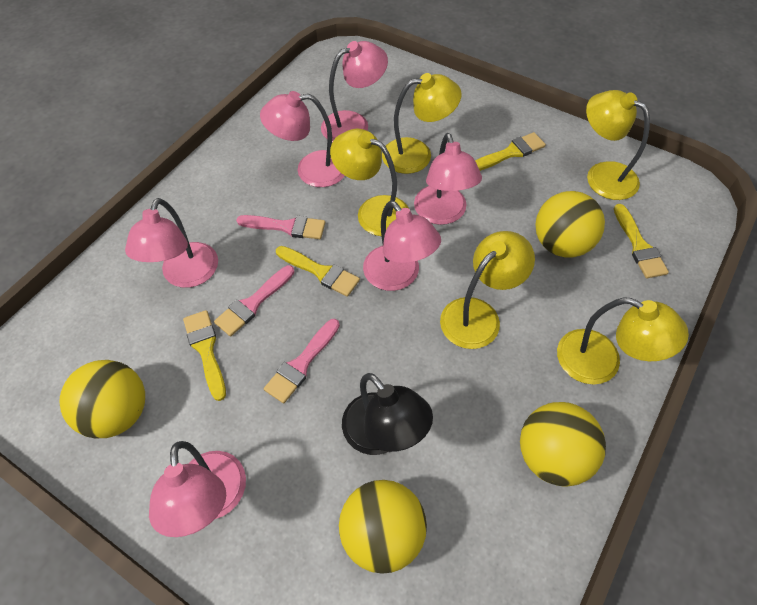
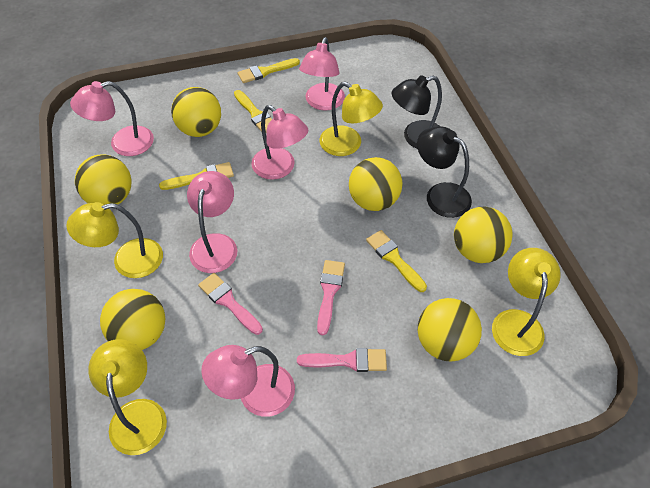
black lamp: [342,373,433,455] = 1 -> [391,75,442,149] [417,126,472,218] = 2
pink lamp: [125,198,218,288] [149,441,246,537] [260,91,345,187] [321,41,388,142] [363,200,441,291] [414,133,482,225] = 6 -> [70,81,154,156] [187,171,237,273] [201,345,295,417] [251,105,308,180] [299,37,345,111] = 5
yellow ball: [59,360,145,438] [339,480,427,574] [520,402,606,487] [535,191,605,258] = 4 -> [75,155,131,205] [100,289,166,350] [171,87,221,137] [349,157,402,211] [418,298,482,362] [454,207,513,263] = 6
yellow lamp: [330,129,408,236] [382,73,462,174] [440,231,535,349] [557,297,689,385] [586,90,650,200] = 5 -> [66,202,163,278] [88,339,167,455] [320,82,383,156] [492,248,561,356] = 4

